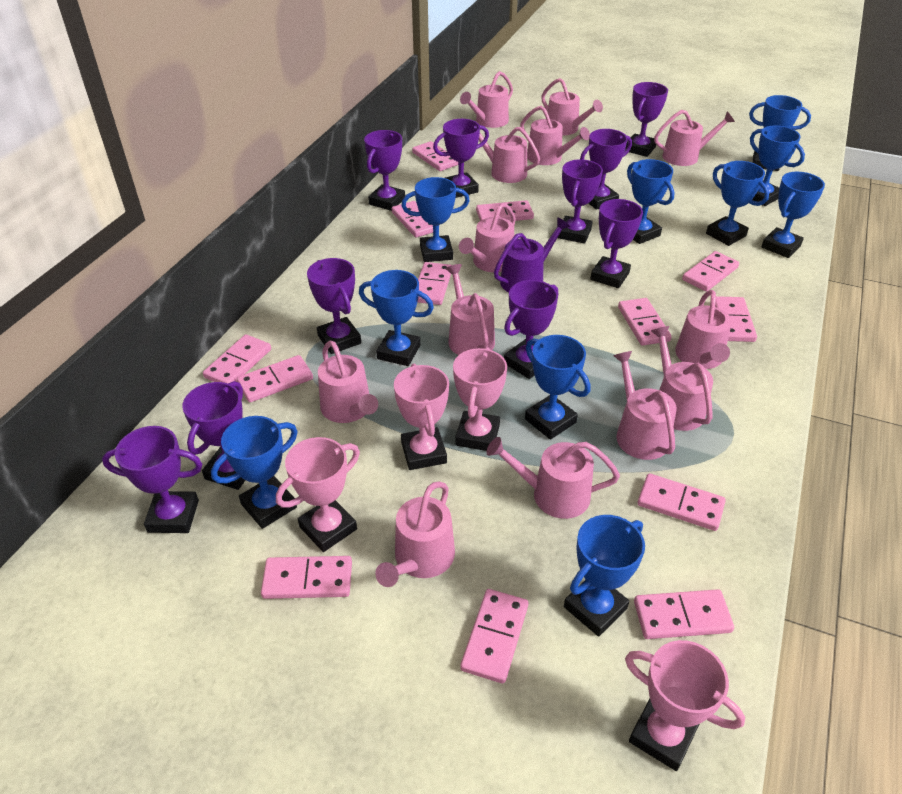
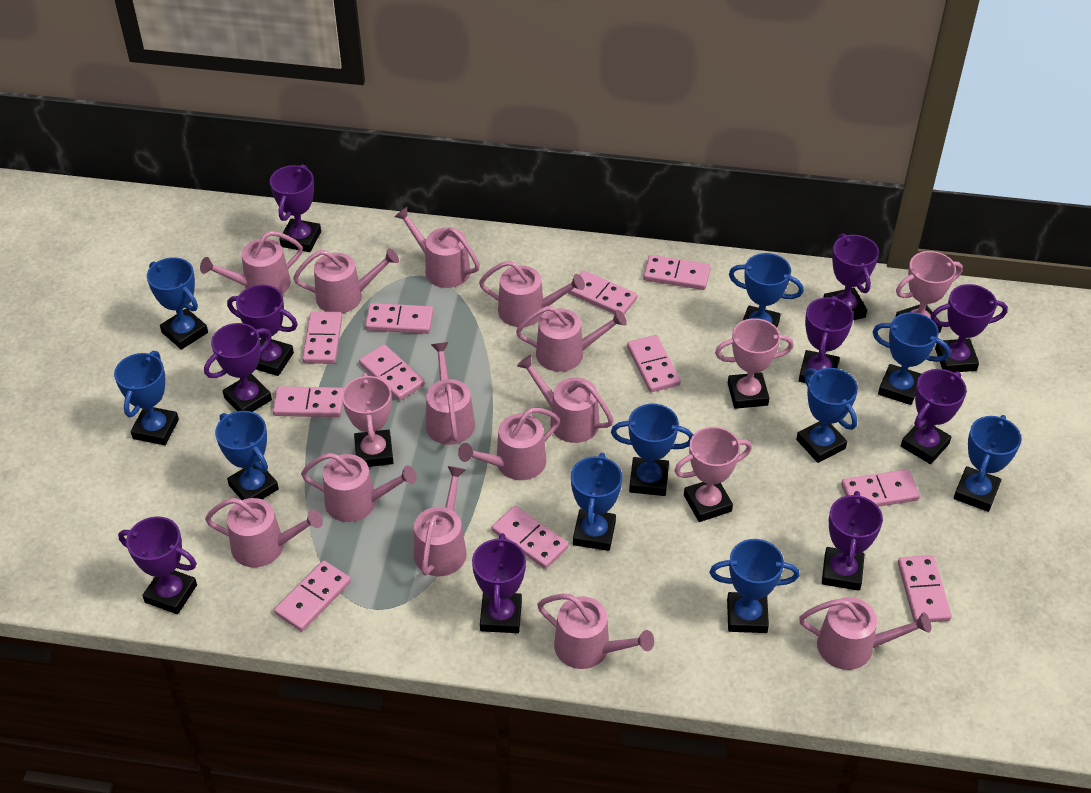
pink domino: [203,334,271,384] [237,355,313,402] [261,556,352,599] [392,201,433,238] [412,141,458,171] [417,262,451,305] [460,589,528,683] [476,200,534,221] [618,298,672,346] [634,589,734,639] [638,473,726,531] [682,251,739,292] [715,296,757,342] = 13 -> [273,386,343,417] [274,561,351,631] [302,311,342,364] [359,344,425,401] [365,303,433,334] [492,506,568,569] [568,271,638,314] [627,335,681,392] [643,255,711,290] [841,469,920,507] [898,555,952,622] = 11
purple watering can: [494,217,570,292] = 1 -> none = 0

